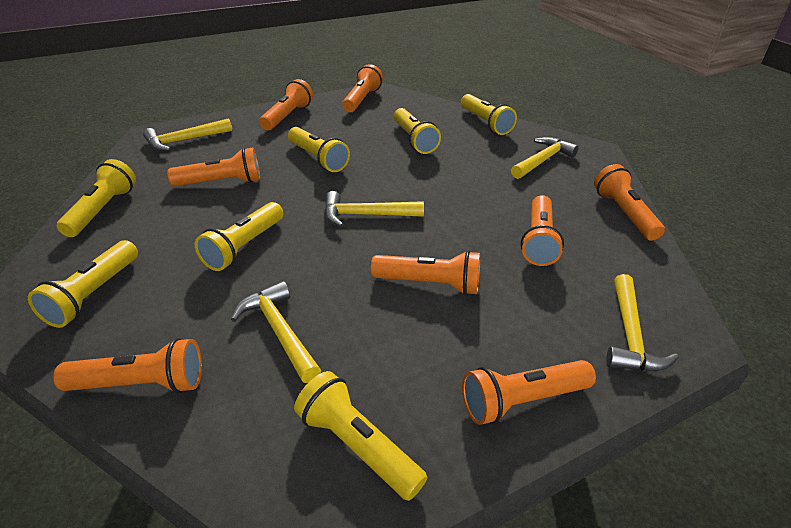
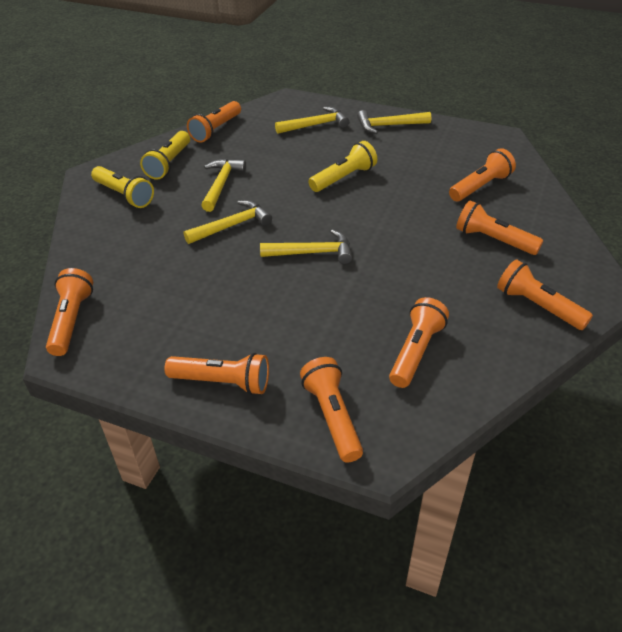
yellow flashlight: [28,240,138,328] [57,159,136,237] [195,202,283,271] [288,127,350,172] [294,371,427,501] [393,108,441,154] [461,94,517,135] = 7 -> [91,166,154,208] [140,131,190,180] [309,141,377,192] = 3

